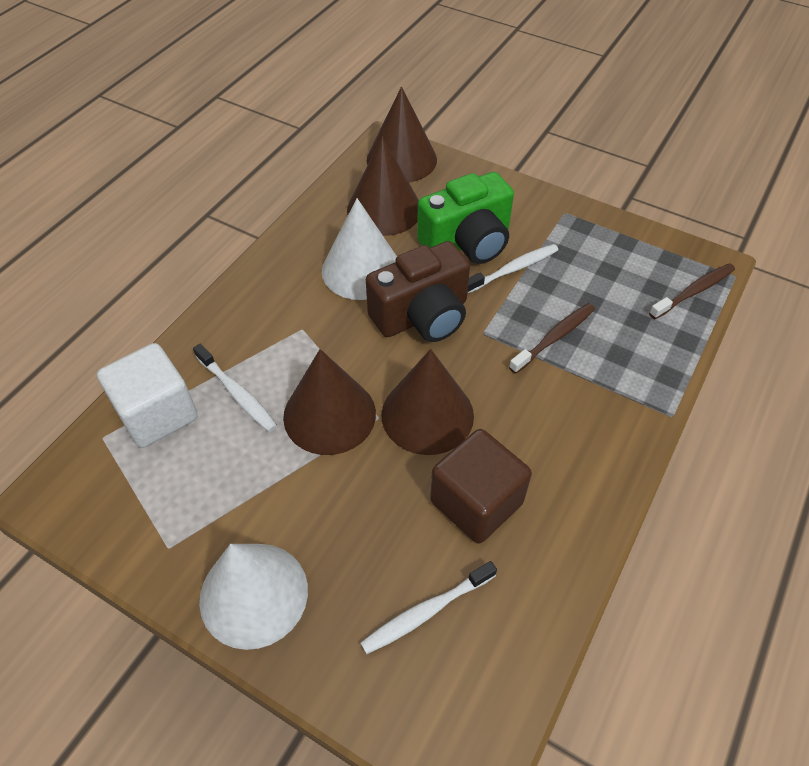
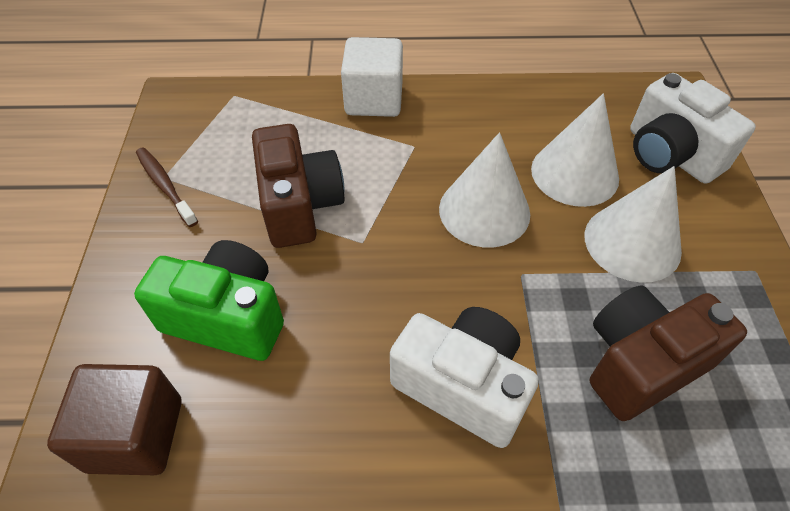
brown camera: [366,241,470,342] = 1 -> [252,124,344,248] [590,286,747,421] = 2
brown cone: [283,349,376,455] [347,137,419,236] [367,86,437,182] [381,349,474,455] = 4 -> none = 0
brown toothbrush: [509,303,595,374] [649,263,735,319] = 2 -> [136,147,198,227] = 1
white camera: none = 0 -> [390,307,539,448] [630,73,756,184] = 2
white cone: [199,544,308,650] [322,198,397,300] = 2 -> [439,132,530,248] [531,93,619,207] [585,166,682,283] = 3
white toothbrush: [193,344,277,432] [361,561,497,654] [467,244,558,294] = 3 -> none = 0

